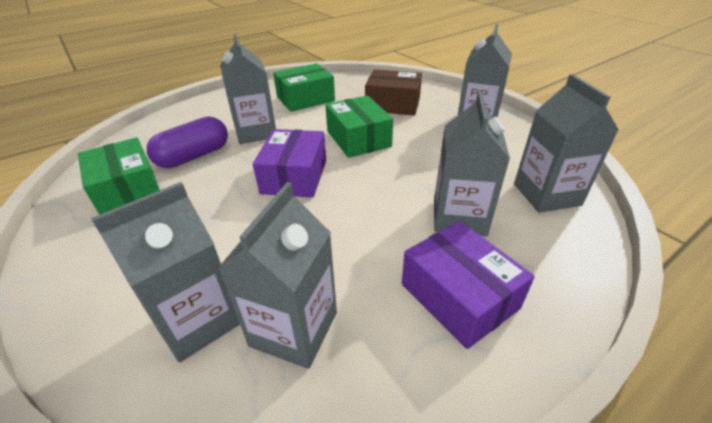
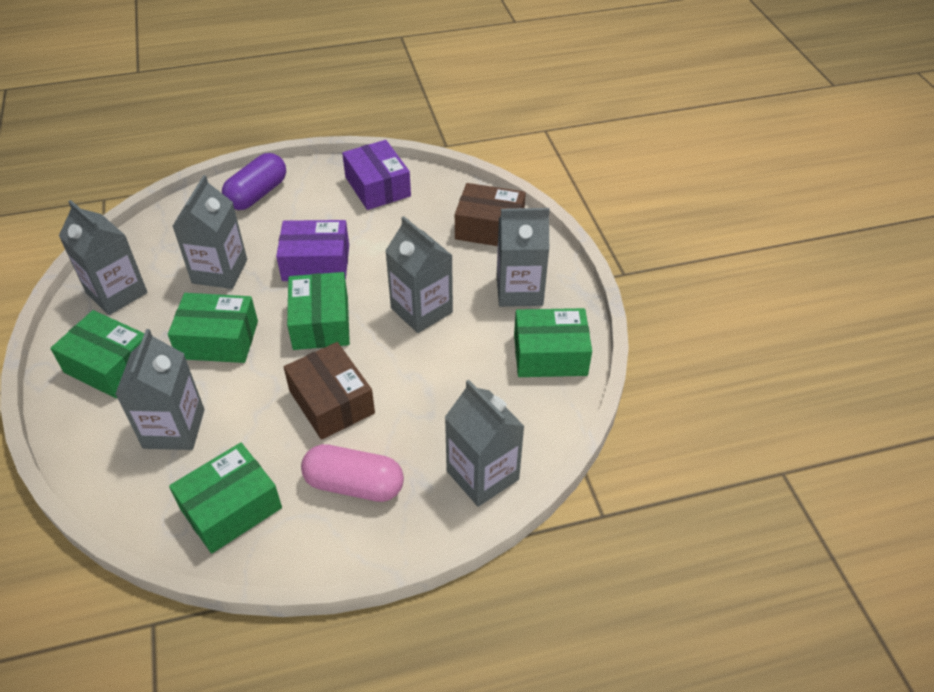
brown box: [365,69,422,116] = 1 -> [284,342,375,440] [455,183,526,246] = 2
green box: [78,137,160,215] [273,63,335,112] [326,96,393,158] = 3 -> [50,310,144,398] [168,293,258,363] [169,443,282,553] [287,272,350,350] [514,308,592,377] = 5
pink capsule: none = 0 -> [301,444,404,502] = 1

